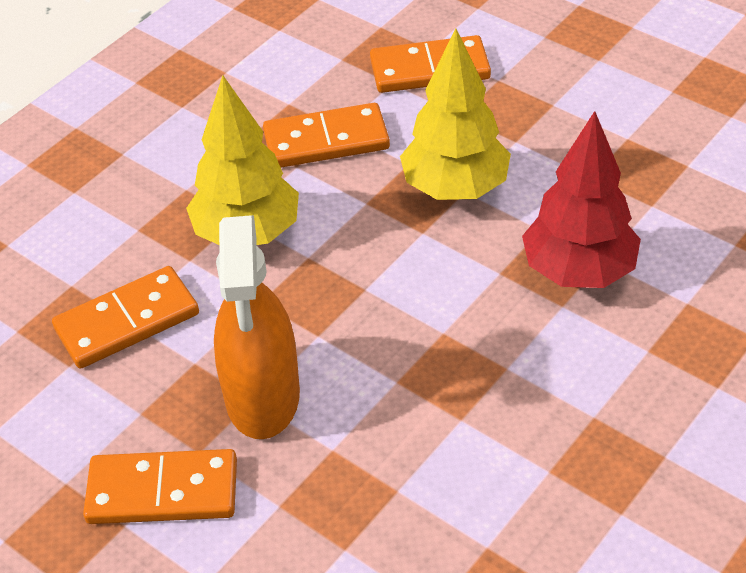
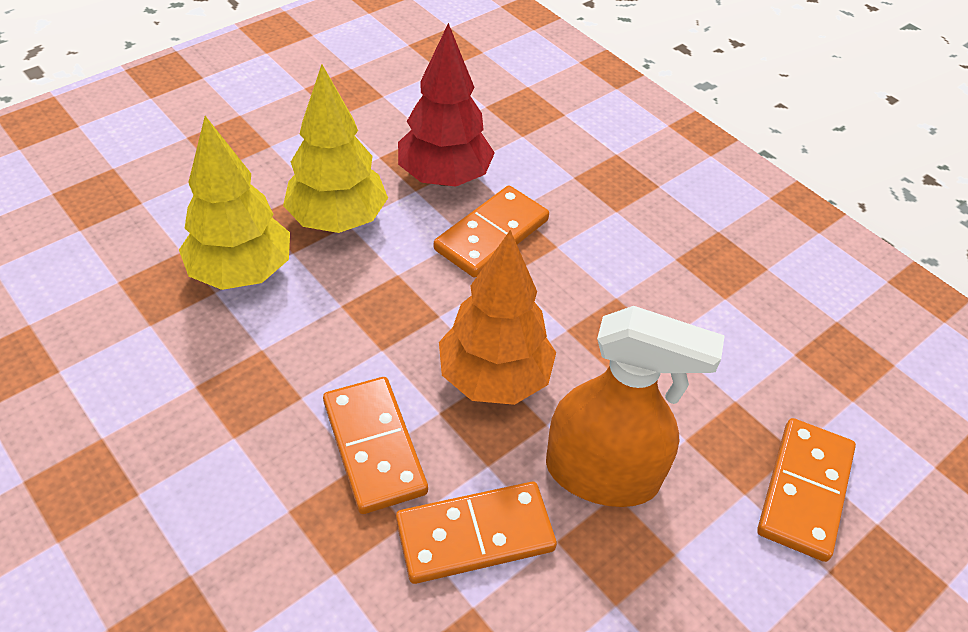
orange tree: none = 0 -> [439,230,556,405] = 1

